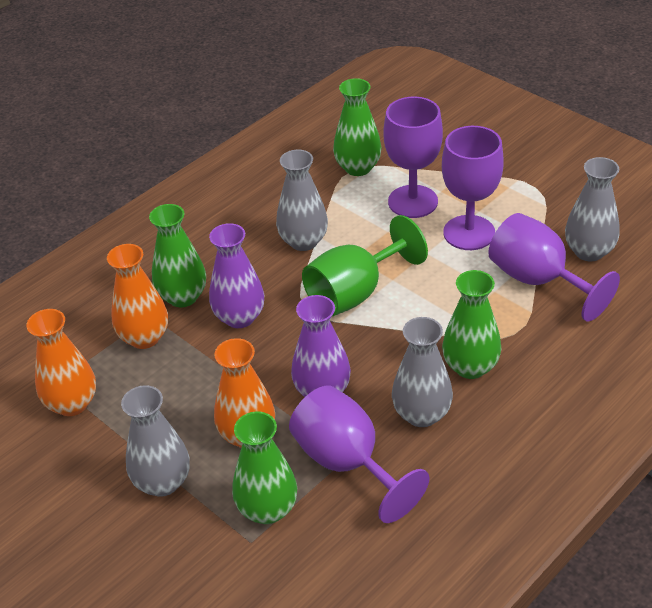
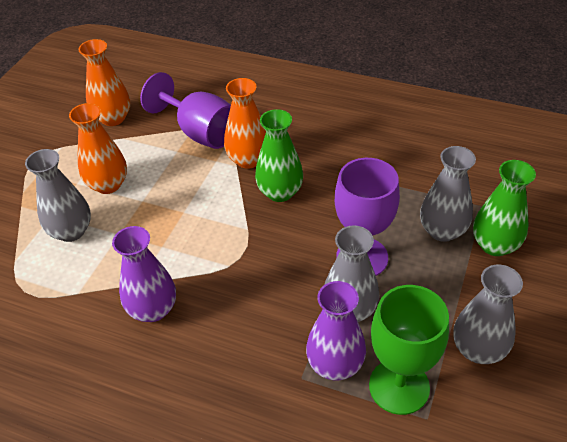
green vase: [149,204,206,307] [232,411,297,524] [333,78,382,176] [442,270,501,379] = 4 -> [255,109,303,202] [473,160,536,256] = 2
purple goblet: [289,386,429,523] [384,97,443,218] [442,126,504,250] [488,213,620,322] = 4 -> [140,72,231,149] [335,158,400,276] = 2

